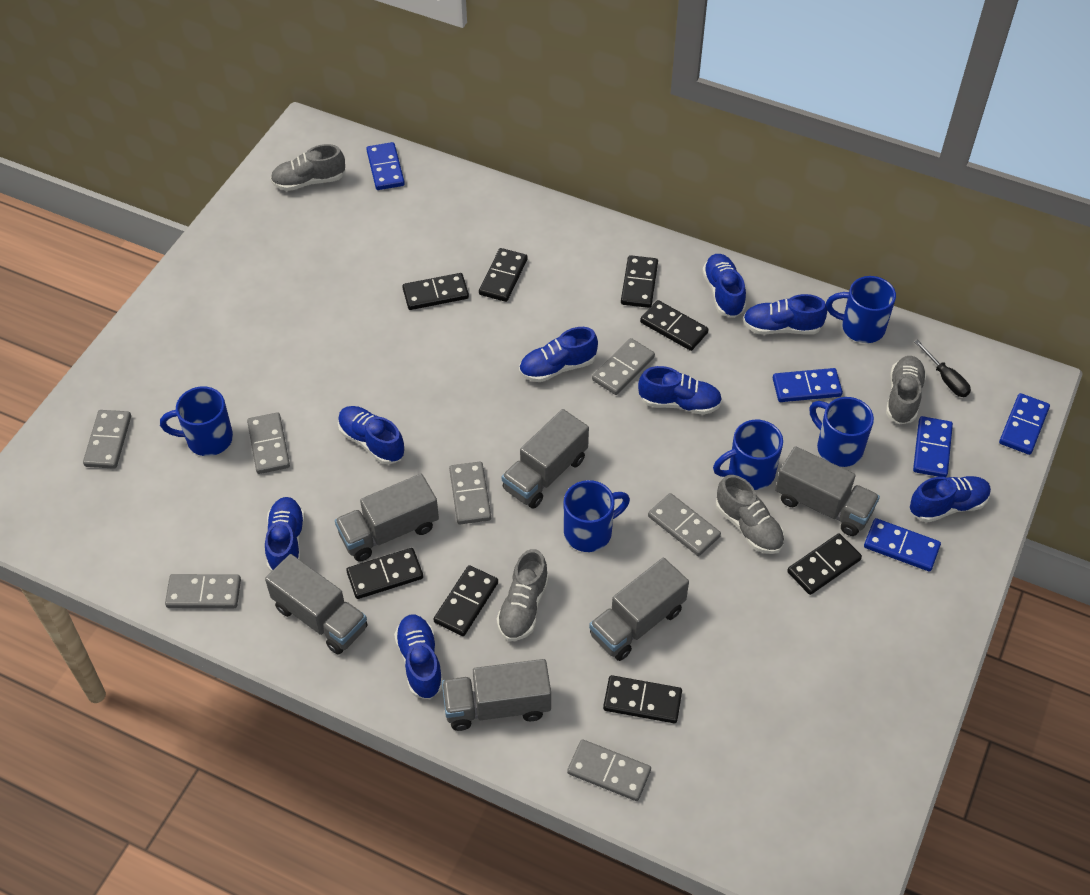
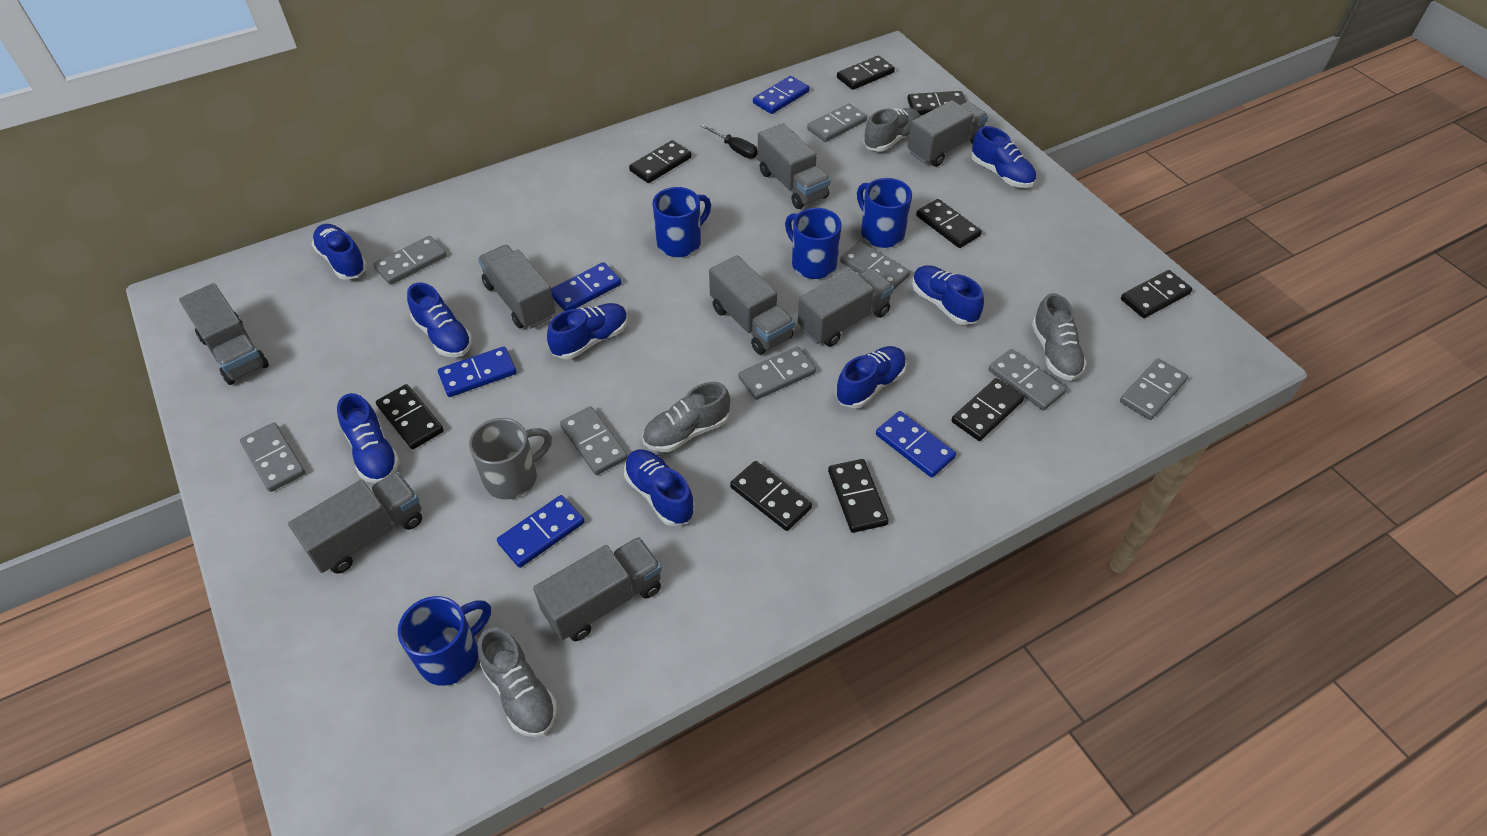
black domino: [346,548,423,599] [402,273,469,310] [434,565,498,636] [479,248,527,302] [603,675,682,723] [621,255,658,308] [640,300,709,351] [787,533,862,595] = 8 -> [376,384,444,449] [629,140,691,183] [730,461,812,531] [828,459,889,533] [837,55,895,90] [908,91,966,115] [916,199,982,248] [952,378,1024,441] [1121,270,1192,318] = 9
blue mug: [160,386,233,456] [564,480,630,552] [713,420,783,490] [810,397,874,467] [826,276,896,343] = 5 -> [398,596,491,686] [652,187,711,257] [785,208,841,279] [857,178,912,248] = 4
grey domino: [83,410,131,469] [165,574,241,608] [247,412,290,474] [449,462,491,524] [567,739,651,801] [592,338,655,395] [648,493,721,556] = 7 -> [240,422,305,492] [373,236,446,285] [560,406,628,475] [738,347,816,400] [807,103,867,142] [840,242,910,289] [988,349,1066,410] [1120,358,1188,420] = 8
grey mug: none = 0 -> [469,418,552,499] = 1
grey truck: [265,554,368,655] [335,474,439,562] [442,659,551,731] [502,409,589,509] [589,558,689,661] [775,446,880,536] = 6 -> [179,283,269,385] [288,472,422,574] [478,245,556,329] [533,537,662,641] [709,255,795,355] [758,123,831,209] [798,268,894,347] [907,100,988,167] = 8

